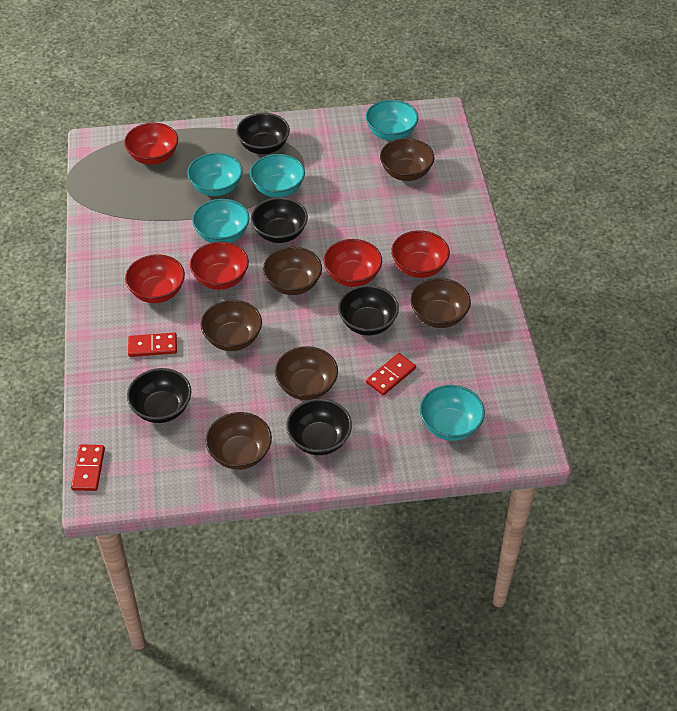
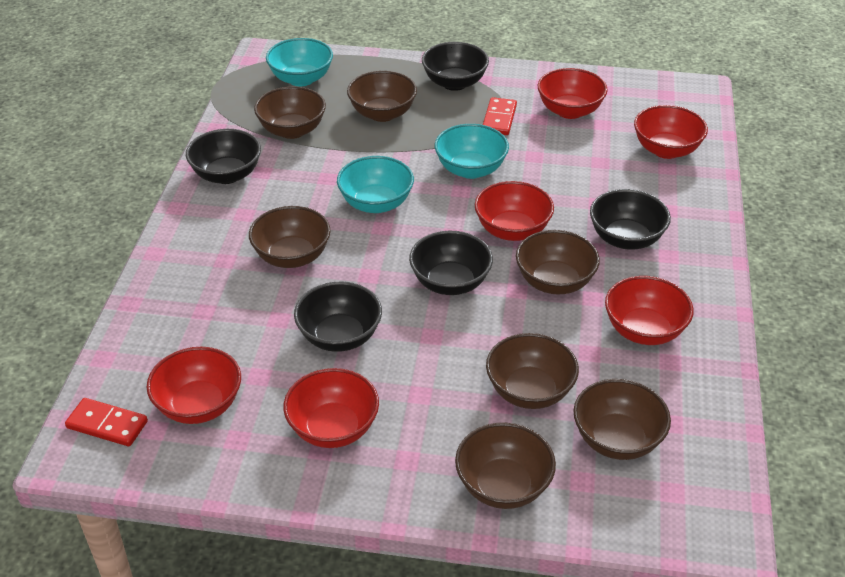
brown bowl: [201,300,262,351] [205,412,272,470] [263,247,322,295] [275,346,338,400] [380,138,435,181] [410,278,471,328] = 6 -> [249,206,331,268] [254,86,326,139] [347,71,417,122] [455,422,556,509] [486,333,579,409] [516,230,600,294] [573,379,671,460] = 7
red bowl: [124,123,178,165] [125,254,185,303] [190,241,249,290] [324,239,382,287] [391,230,450,278] = 5 -> [146,347,241,424] [283,368,379,448] [475,181,554,241] [538,68,608,119] [605,276,694,345] [634,105,708,159] = 6
red domino: [71,444,105,491] [128,333,177,357] [366,353,416,396] = 3 -> [65,398,148,446] [483,97,517,135] = 2
turquoise bowl: [187,153,243,196] [192,199,250,243] [250,154,305,197] [366,100,419,141] [420,385,485,441] = 5 -> [266,38,333,86] [337,156,414,213] [435,124,509,179] = 3

